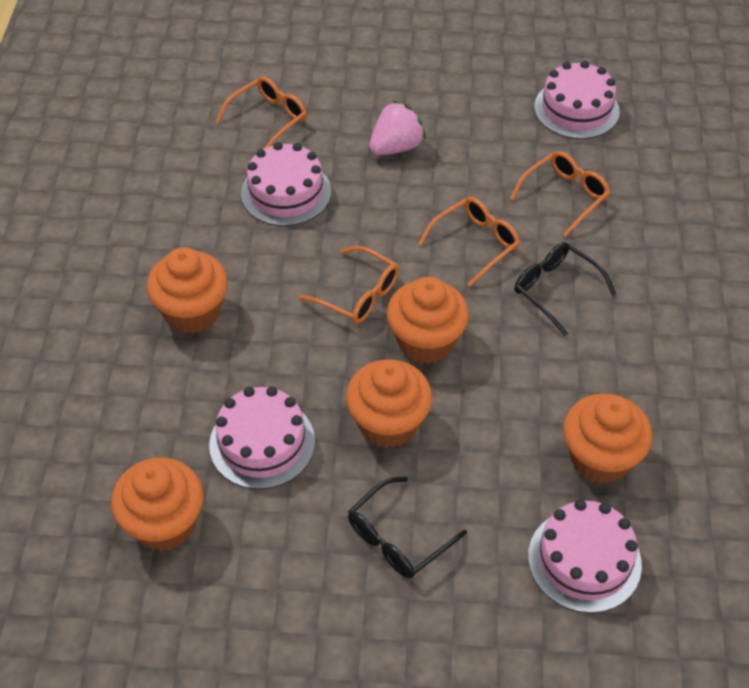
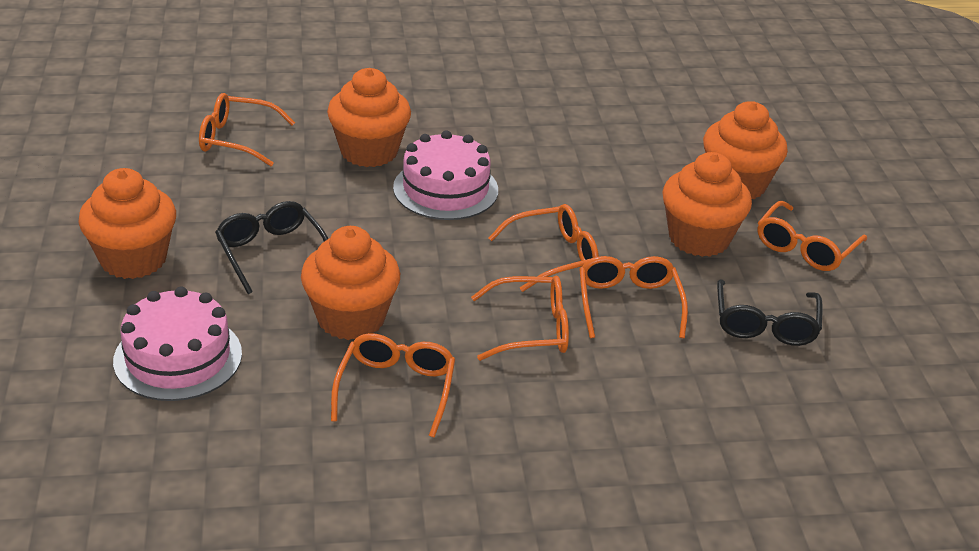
orange glasses: [216,76,307,150] [299,246,399,324] [418,197,520,287] [510,151,610,237] = 4 -> [199,93,295,166] [331,333,455,438] [471,276,569,361] [489,204,599,292] [579,256,688,338] [758,201,867,271] = 6
pink cake: [209,386,315,489] [241,142,331,226] [528,499,642,613] [534,61,620,139] = 4 -> [113,286,242,401] [393,130,498,220] = 2
pink strawberry: [369,100,426,155] = 1 -> none = 0

